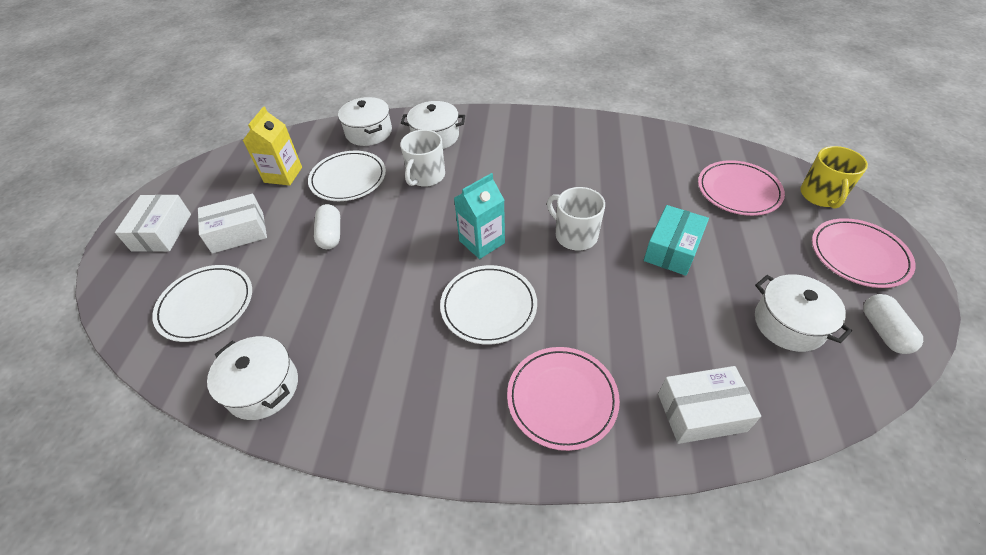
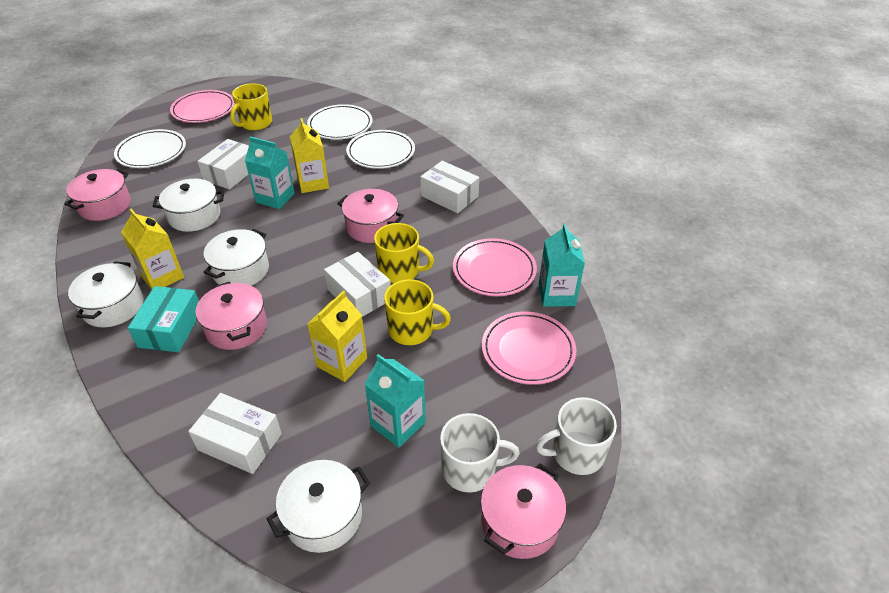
pink pot: none = 0 -> [65,169,131,221] [195,282,267,350] [337,189,404,243] [481,463,566,559] = 4
turquoise carton: [454,173,505,259] = 1 -> [245,136,295,209] [364,354,426,447] [539,223,585,307] = 3
white box: [115,194,191,252] [198,194,267,254] [658,366,761,444] = 3 -> [188,393,282,474] [197,139,249,190] [324,252,391,317] [420,161,479,213] = 4
white capsule: [314,204,340,249] [863,294,923,354] = 2 -> none = 0
yellow carton: [243,106,302,186] = 1 -> [121,209,184,290] [290,118,329,193] [307,290,367,382] = 3
yellow mug: [800,146,868,208] = 1 -> [230,83,272,130] [374,223,434,283] [384,279,451,345] = 3

